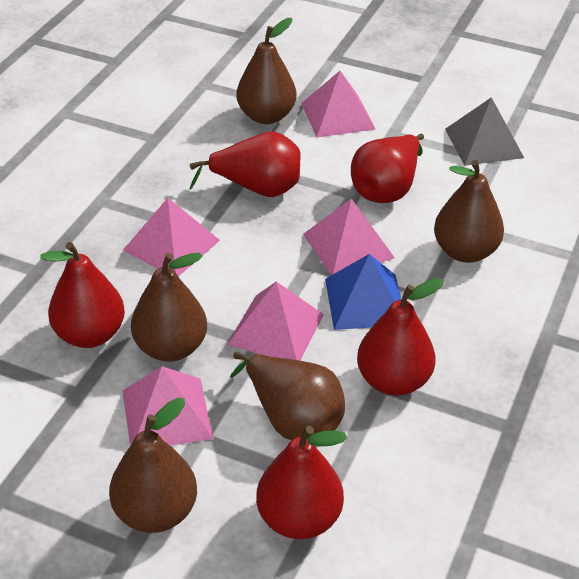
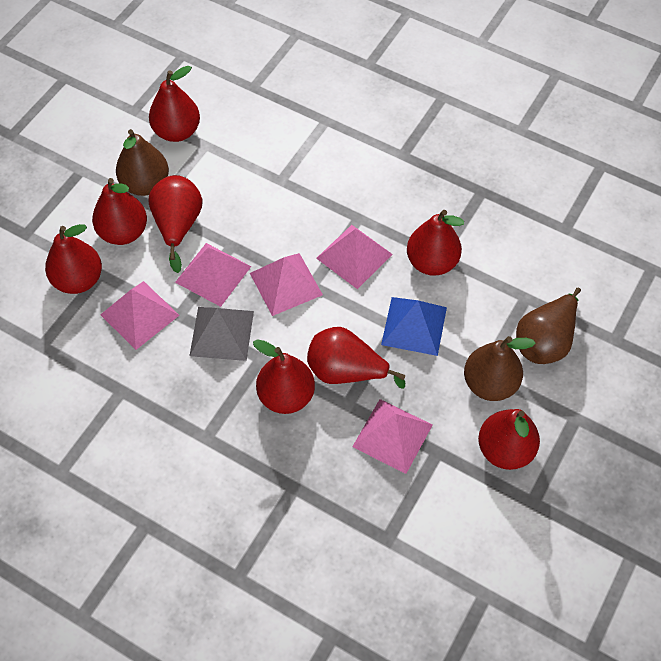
brown pear: [109,398,197,533] [131,253,207,362] [230,351,345,440] [236,18,297,124] [434,160,504,263] = 5 -> [116,129,169,196] [464,336,536,401] [516,288,581,364] = 3
red pear: [40,242,125,348] [190,132,300,197] [256,426,347,539] [351,133,424,203] [357,278,444,396] = 5 -> [45,224,102,294] [92,178,147,245] [149,66,200,142] [149,175,202,273] [253,339,315,414] [307,327,405,389] [407,210,464,276] [478,409,540,470] = 8

